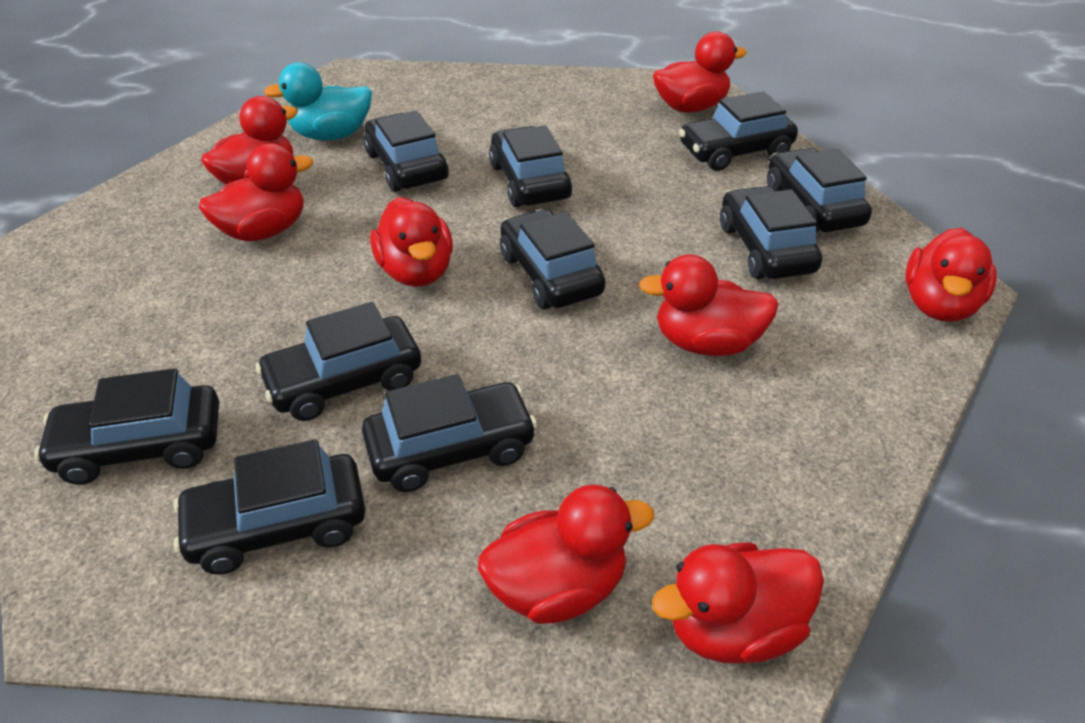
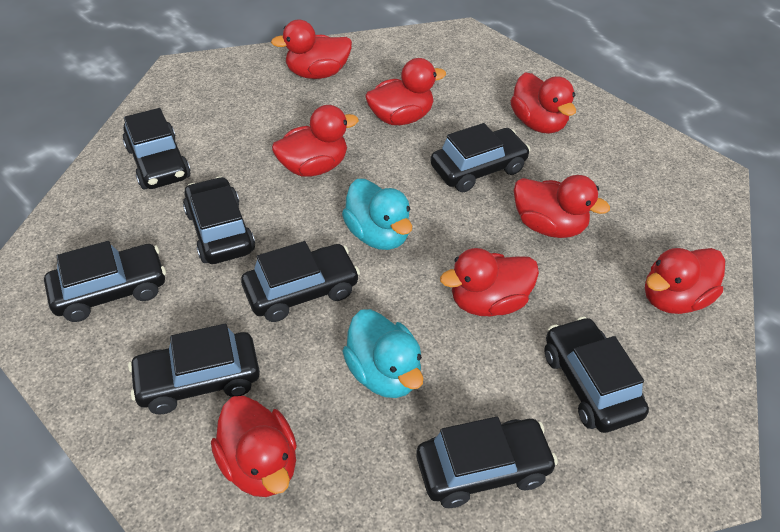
black car: [34,368,219,485] [173,439,365,575] [256,302,421,421] [362,374,537,492] [364,110,449,192] [489,126,572,207] [500,209,605,309] [679,91,798,171] [720,186,822,279] [767,148,872,232] = 10 -> [44,241,166,322] [123,108,191,189] [128,324,260,415] [183,176,255,264] [241,241,360,322] [416,416,558,508] [431,123,530,192] [544,317,649,433] = 8
turquoise duck: [264,62,372,141] = 1 -> [342,179,412,250] [343,309,423,398] = 2

